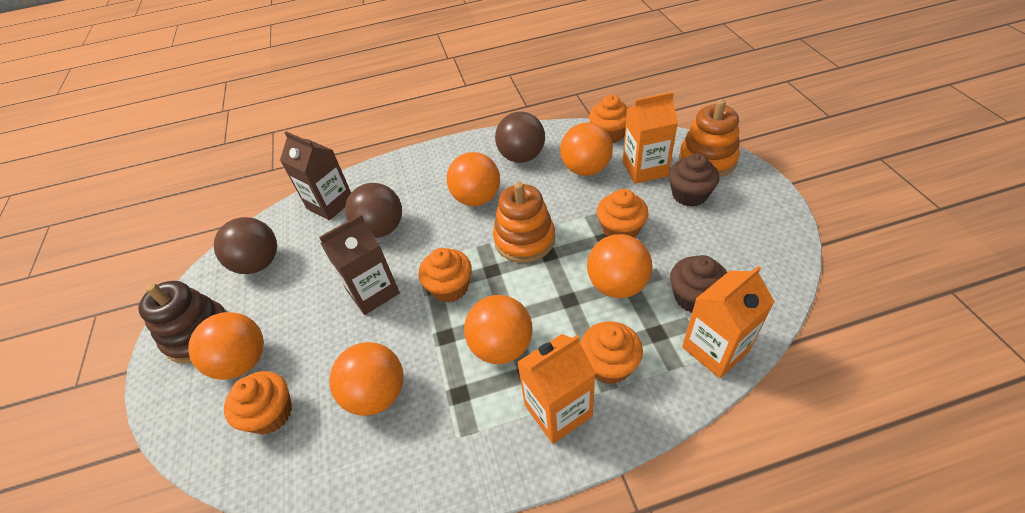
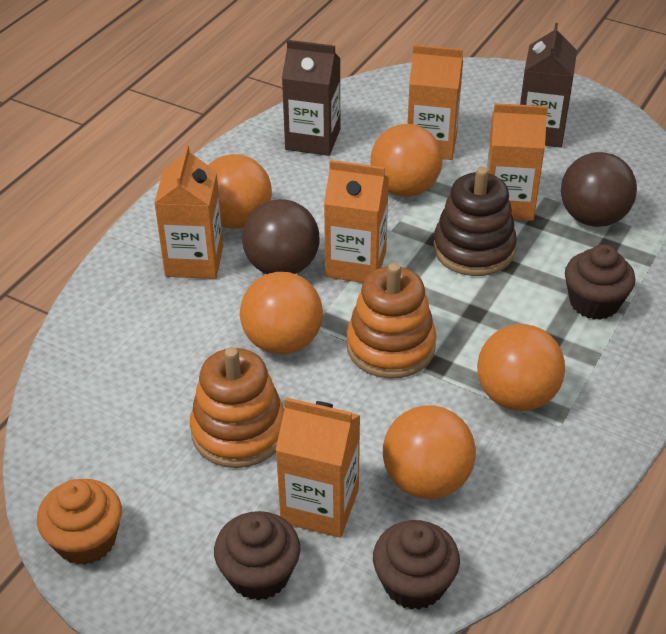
brown ball: [214,217,277,274] [345,183,402,238] [495,111,545,163] = 3 -> [242,199,319,274] [561,152,637,227] = 2
brown cupcake: [669,153,719,207] [670,255,727,313] = 2 -> [214,511,301,601] [373,520,460,610] [565,244,635,320] = 3
orange ball: [188,312,264,380] [329,342,404,416] [447,152,500,206] [464,295,533,364] [560,123,613,176] [587,234,652,298] = 6 -> [208,154,272,229] [240,272,323,354] [371,124,442,197] [383,405,476,499] [477,324,565,411] = 5
orange carton: [517,334,596,444] [623,92,678,184] [682,266,775,378] = 3 -> [154,145,224,279] [276,397,360,538] [324,160,389,283] [408,45,463,160] [486,103,548,221] = 5
orange cupcake: [224,371,292,435] [418,248,472,303] [580,321,643,384] [589,95,629,143] [597,189,649,238] = 5 -> [37,479,122,565] = 1

